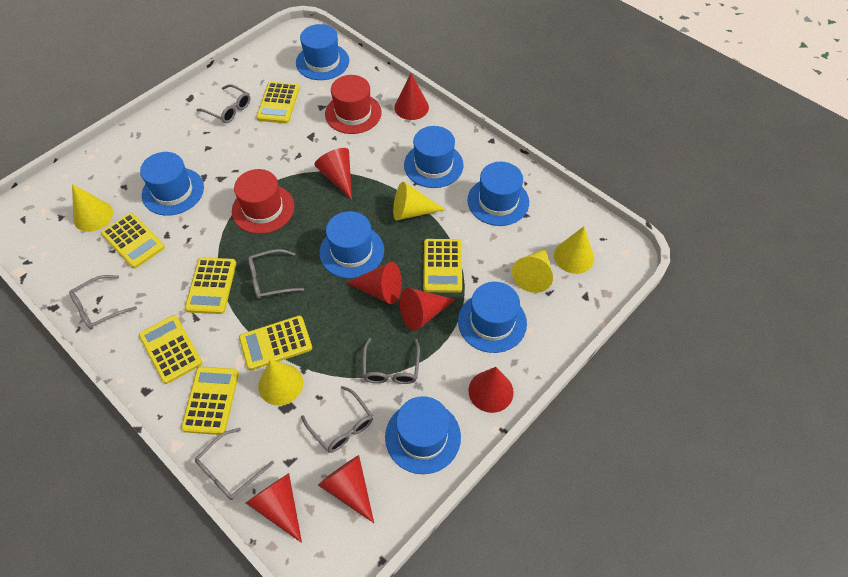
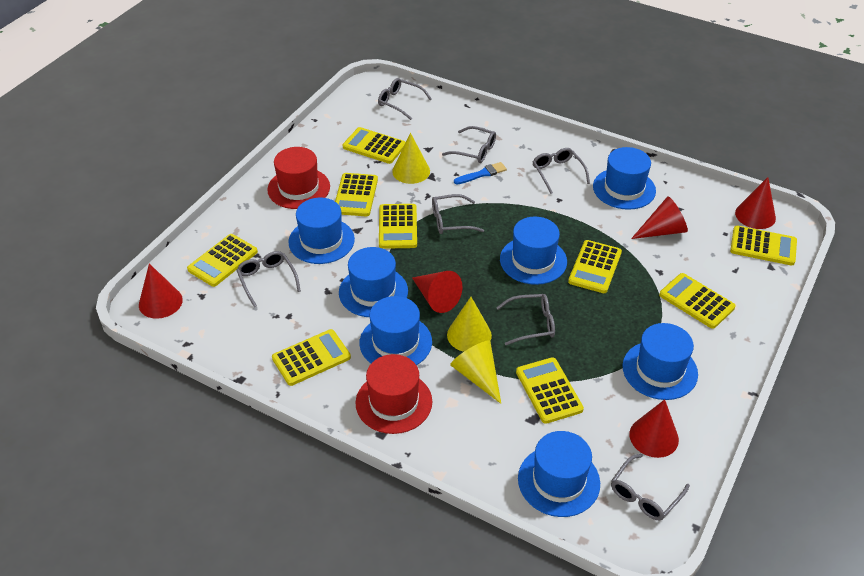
blue brush: none = 0 -> [454,162,507,184] = 1
grey glasses: [69,275,137,330] [195,428,274,500] [196,84,250,123] [248,249,304,299] [301,386,373,453] [362,338,420,384] = 6 -> [236,251,301,307] [378,78,432,120] [432,194,484,234] [442,126,496,163] [496,294,555,345] [533,148,590,194] [611,454,690,521] = 7
red cone: [246,473,302,543] [314,148,352,200] [318,455,374,523] [346,262,402,304] [394,73,429,120] [400,288,456,331] [468,367,514,413] = 7 -> [139,264,183,319] [412,271,462,313] [629,399,679,458] [631,197,688,239] [735,177,776,229] = 5
yellow calculator: [101,213,165,269] [139,315,202,384] [181,366,239,435] [185,257,236,314] [239,316,312,370] [256,82,300,123] [423,239,462,293] = 7 -> [187,234,258,287] [272,329,351,386] [335,173,378,216] [343,127,406,164] [379,204,417,249] [516,357,584,424] [568,240,622,293] [659,273,736,329] [730,226,797,265] = 9
yellow cone: [72,184,113,232] [258,359,303,406] [393,182,445,220] [512,249,553,293] [554,226,594,274] = 5 -> [392,133,430,184] [447,297,492,352] [450,340,501,404] = 3

